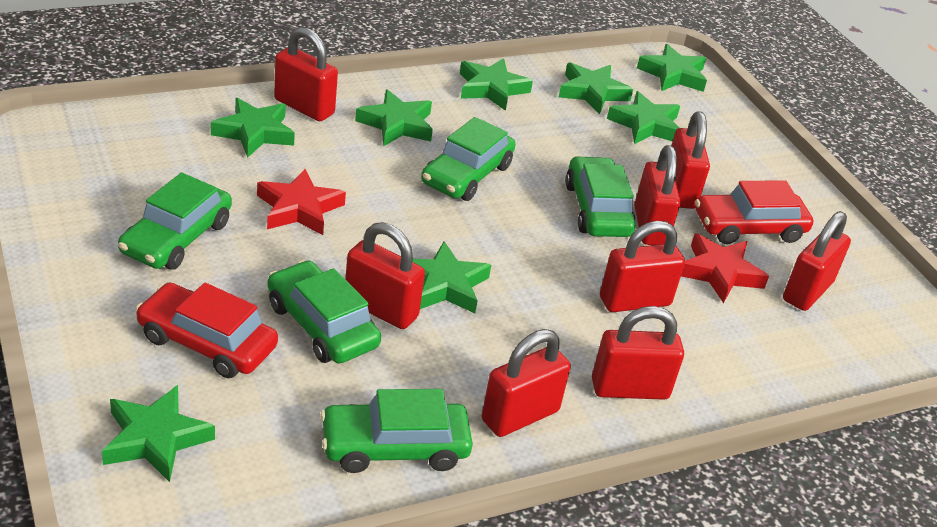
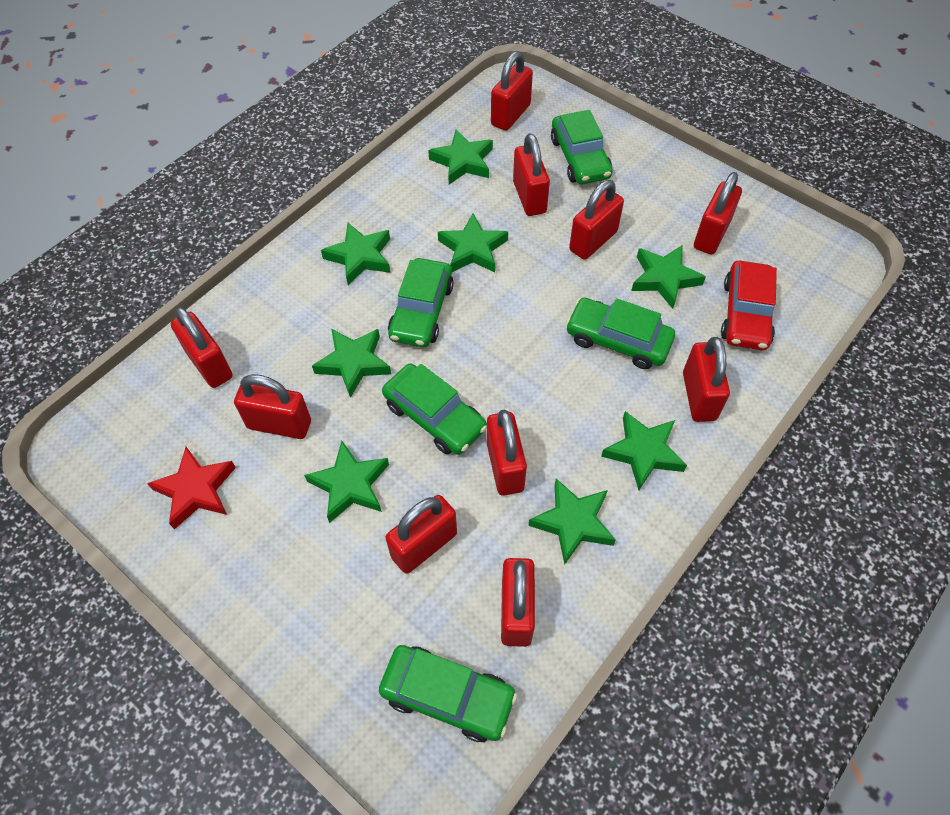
red car: [135,282,278,378] [695,180,813,244] = 2 -> [721,261,777,350] = 1
red padlock: [274,27,338,121] [345,222,425,329] [482,329,571,437] [592,306,684,400] [600,221,685,312] [634,145,681,245] [671,112,710,209] [783,211,851,311] = 8 -> [171,307,232,388] [234,374,311,439] [386,495,457,574] [487,410,527,496] [491,51,533,131] [501,558,535,647] [513,133,550,216] [569,180,624,260] [683,337,730,422] [694,172,742,255] = 10
red star: [257,169,346,235] [681,233,769,303] = 2 -> [147,447,236,529] = 1

